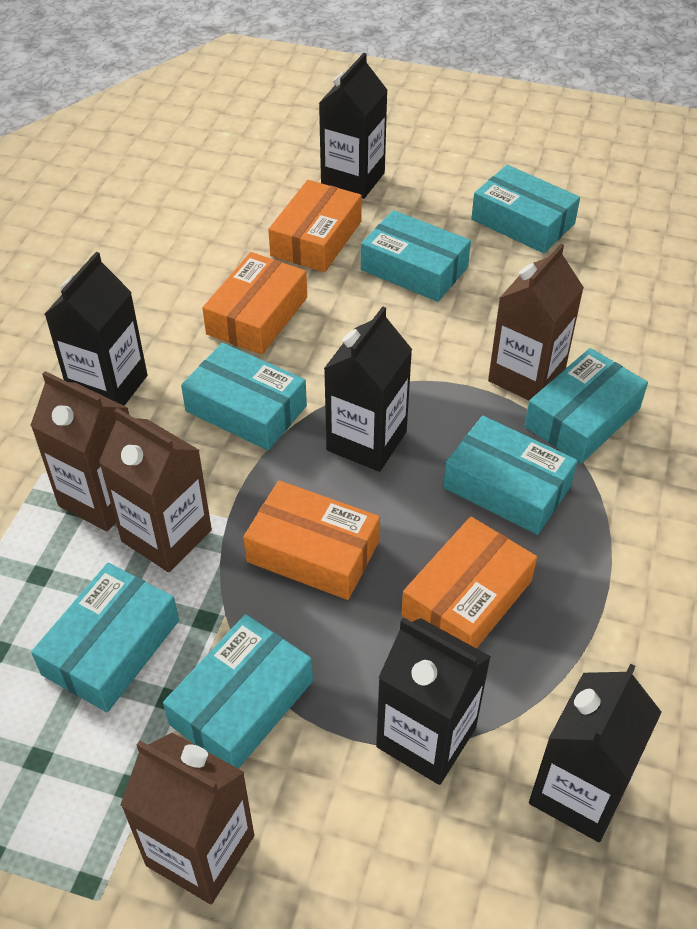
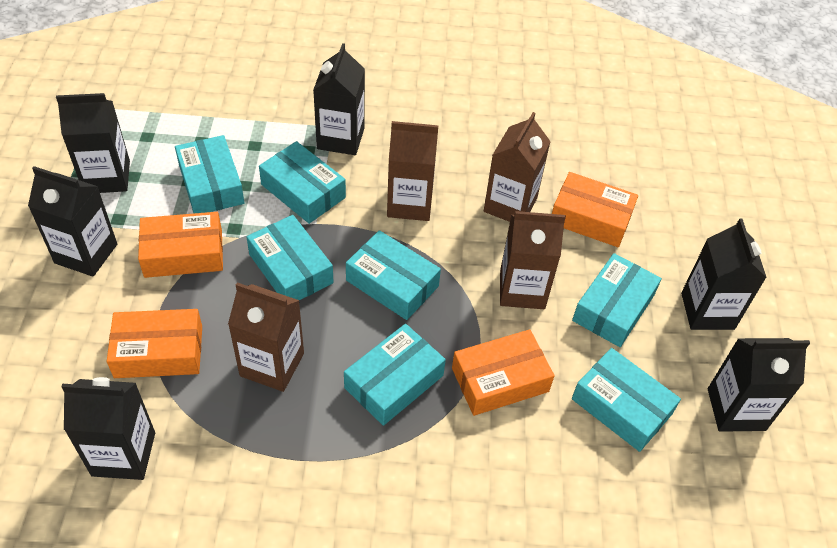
black carton: [44,252,147,406] [319,53,388,199] [324,306,412,472] [376,617,491,785] [529,664,662,842] = 5 -> [28,166,117,277] [56,93,130,193] [61,377,155,480] [313,43,365,155] [681,218,767,330] [708,338,810,432] = 6

